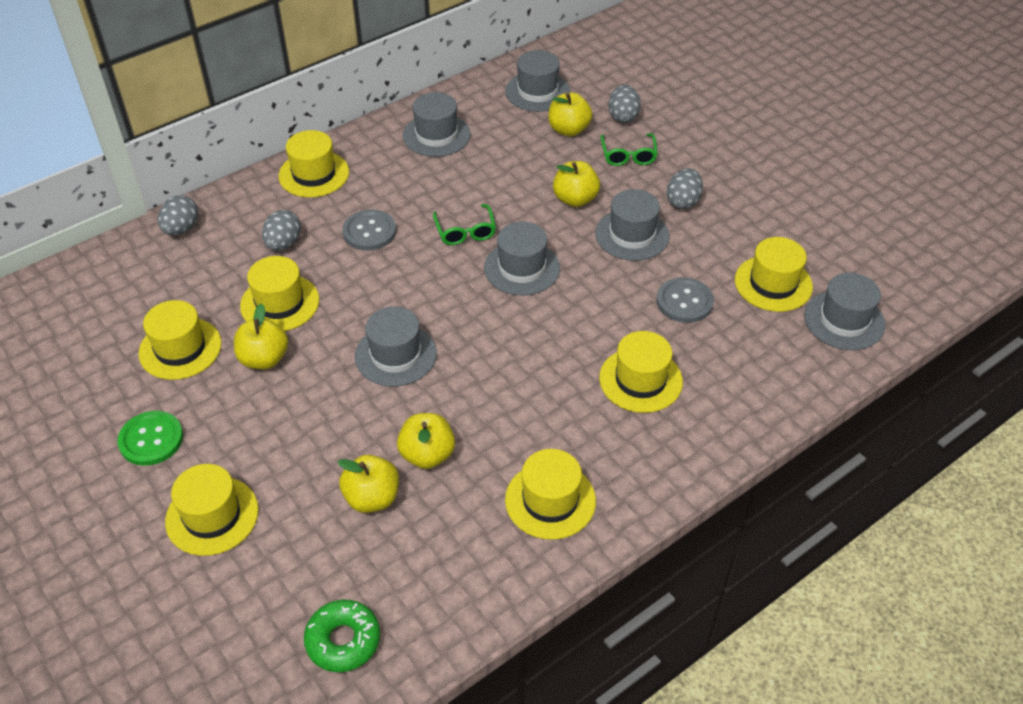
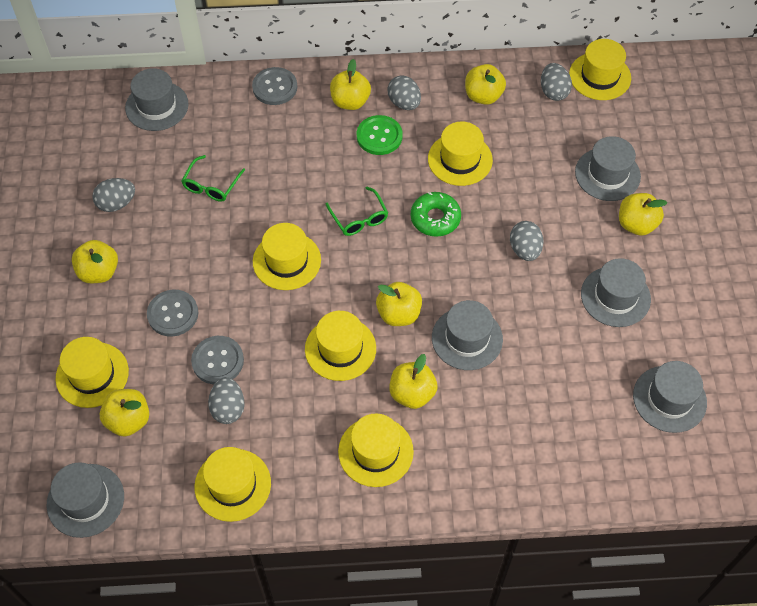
grey button: [342,210,396,251] [657,277,714,323] = 2 -> [147,290,198,337] [191,336,244,384] [252,67,297,105] = 3
grey egg: [158,195,199,235] [262,210,301,251] [609,85,641,123] [667,168,703,209] = 4 -> [92,178,135,212] [208,377,245,424] [387,75,421,110] [510,221,543,261] [541,63,572,101] = 5
yellow apple: [234,303,288,369] [338,455,399,513] [397,413,455,469] [548,92,592,137] [553,161,600,207] = 5 -> [72,240,118,283] [100,389,149,437] [330,59,371,110] [376,282,422,326] [389,354,437,409] [465,64,506,105] [619,193,667,236] = 7

